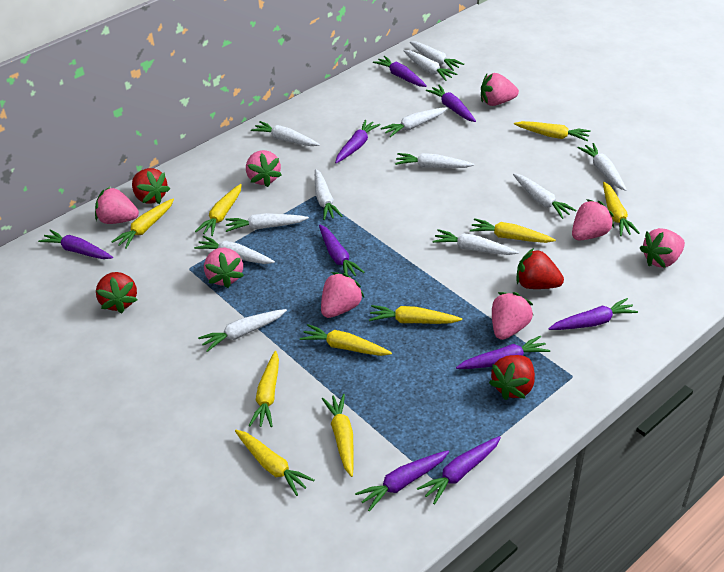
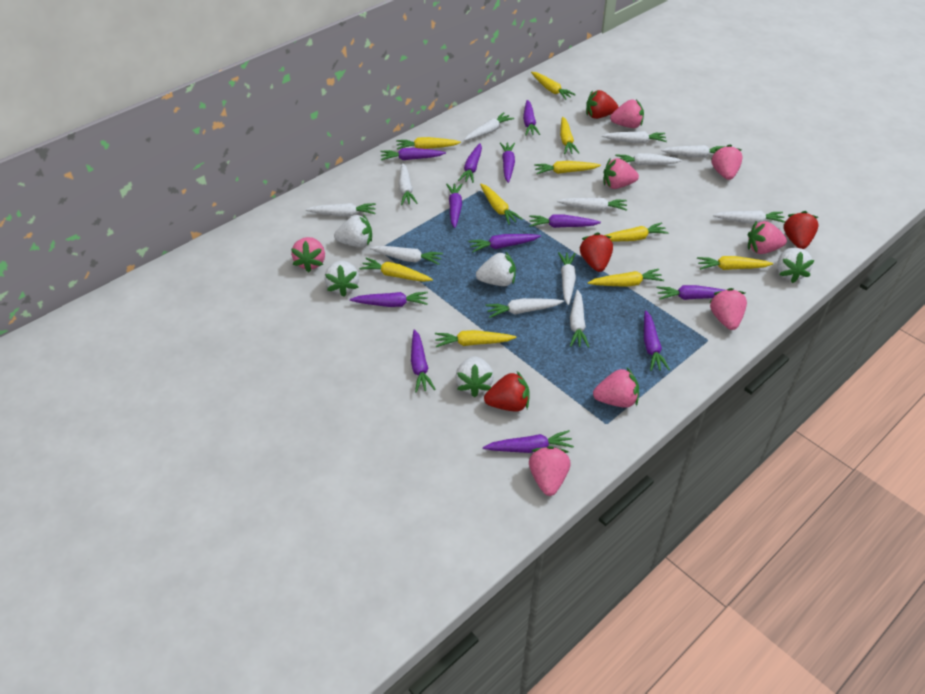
purple carrot: [38,229,113,259] [319,225,365,276] [335,120,381,163] [355,450,449,511] [373,56,427,87] [417,436,501,505] [426,85,476,122] [456,336,550,369] [548,298,638,330] = 9 -> [350,292,428,307] [380,148,446,160] [411,329,435,393] [446,183,462,228] [458,143,482,183] [468,234,541,252] [483,430,574,453] [500,143,515,183] [523,100,540,135] [529,214,601,228] [644,310,670,371] [656,285,725,300] = 12
white strawberry: none = 0 -> [325,261,359,297] [334,214,372,247] [456,356,494,397] [476,251,516,286] [777,248,814,283] = 5

